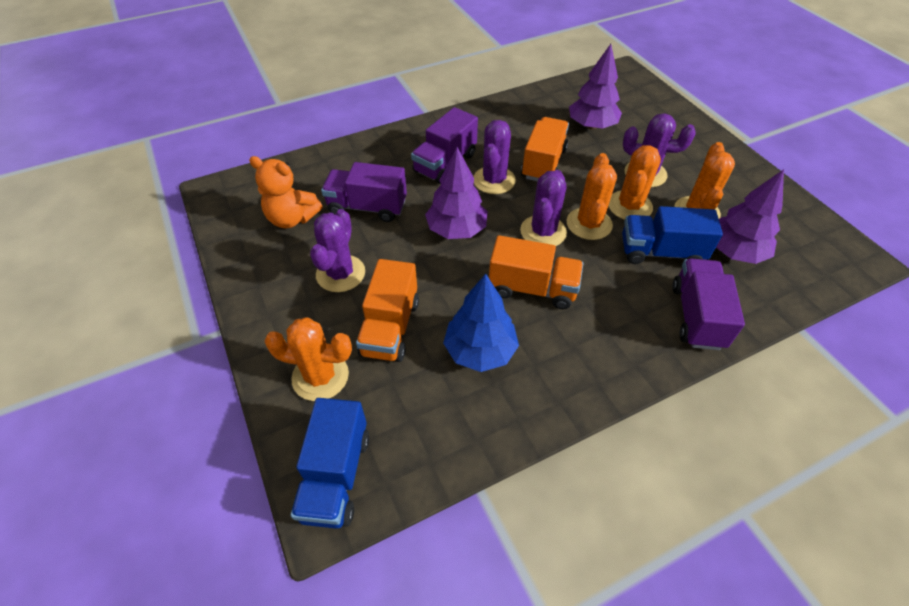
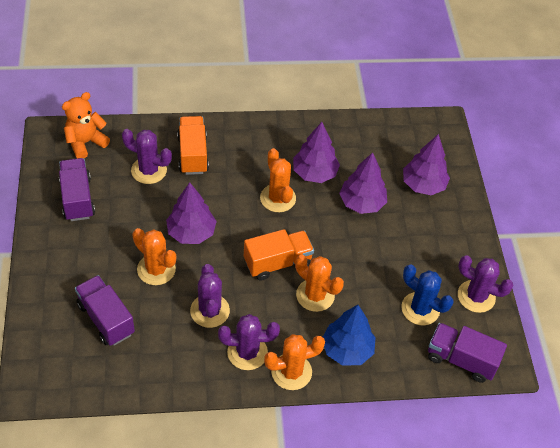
blue cactus: none = 0 -> [401,264,454,325] = 1
blue truck: [291,398,369,529] [622,206,723,264] = 2 -> none = 0
orange truck: [356,259,419,362] [489,235,583,309] [521,117,569,181] = 3 -> [177,116,209,175] [244,229,314,281] = 2
purple tree: [425,147,488,239] [569,44,622,130] [716,169,784,264] = 3 -> [166,182,217,244] [293,122,340,183] [339,152,387,214] [403,134,450,195] = 4

